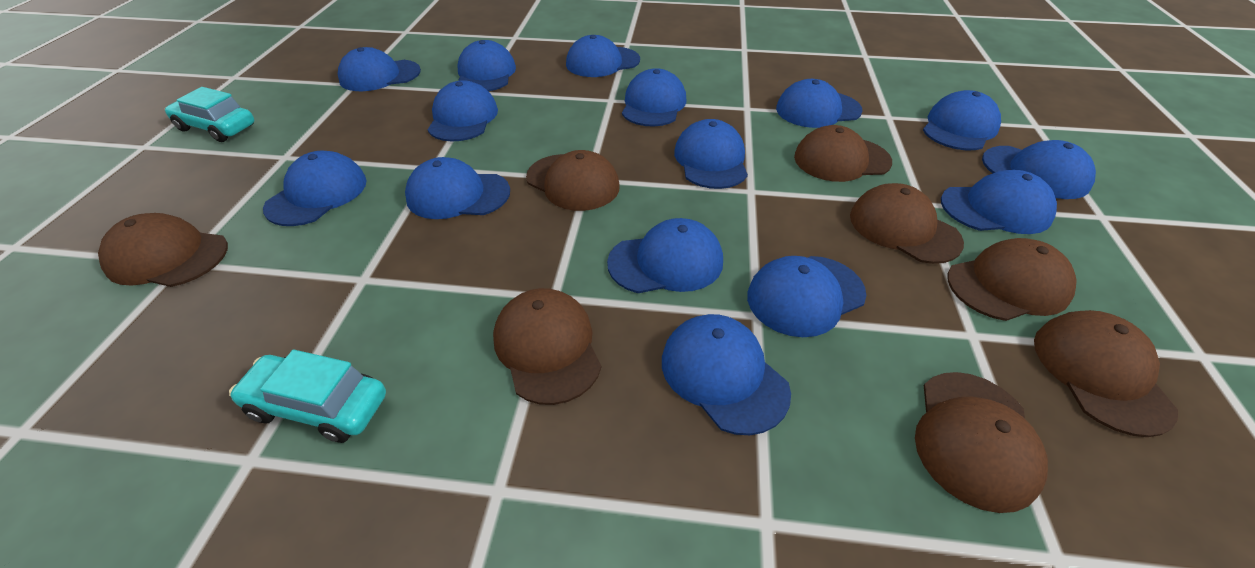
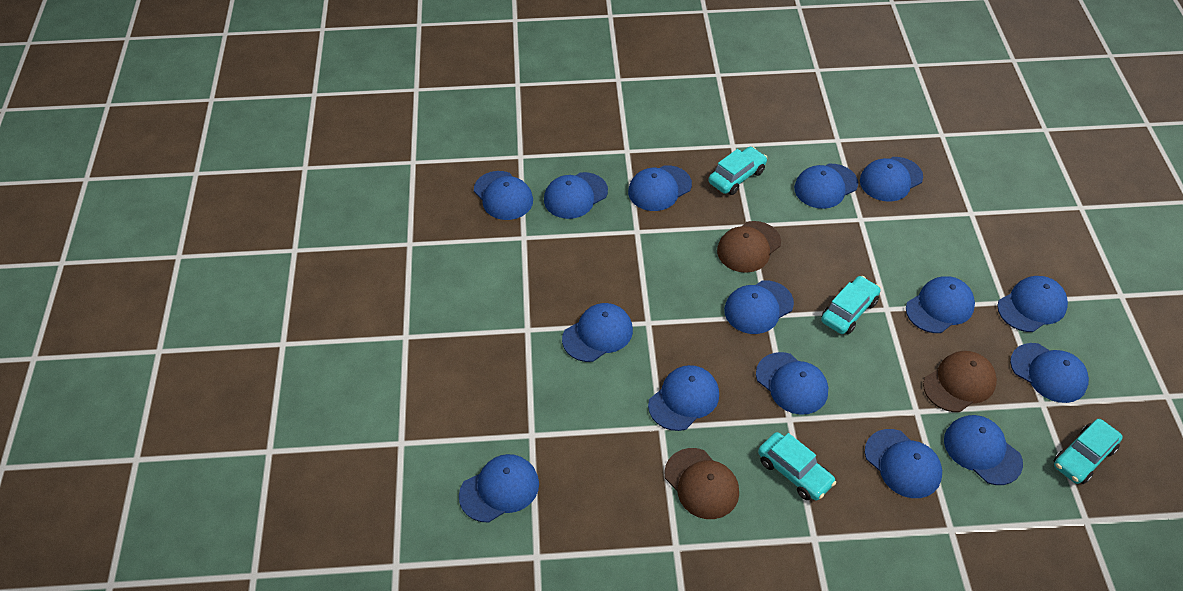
brown cap: [98,213,228,287] [493,288,602,405] [526,150,620,211] [794,125,892,182] [850,183,964,264] [915,372,1048,513] [948,238,1077,321] [1034,310,1178,437] = 8 -> [664,448,739,519] [717,221,781,273] [923,351,997,412] = 3
turquoise car: [165,87,254,142] [229,350,386,443] = 2 -> [709,147,767,195] [758,432,836,501] [821,276,881,334] [1054,419,1123,484] = 4

